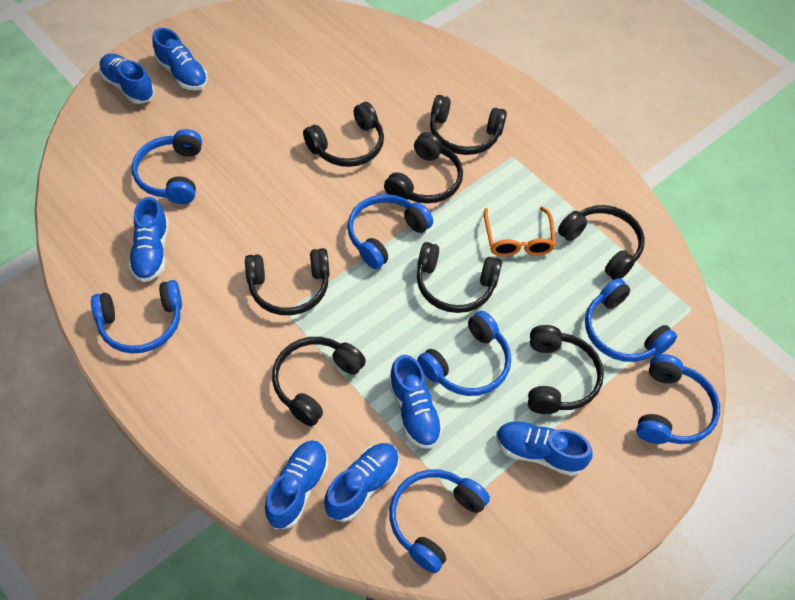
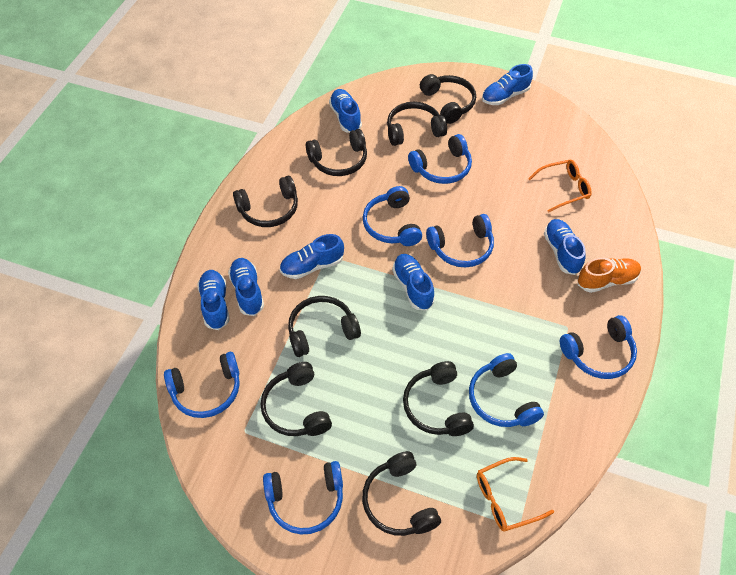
orange glasses: [484,206,556,257] = 1 -> [477,457,554,532] [528,160,592,213] = 2
orange shoe: none = 0 -> [578,258,641,293] = 1

